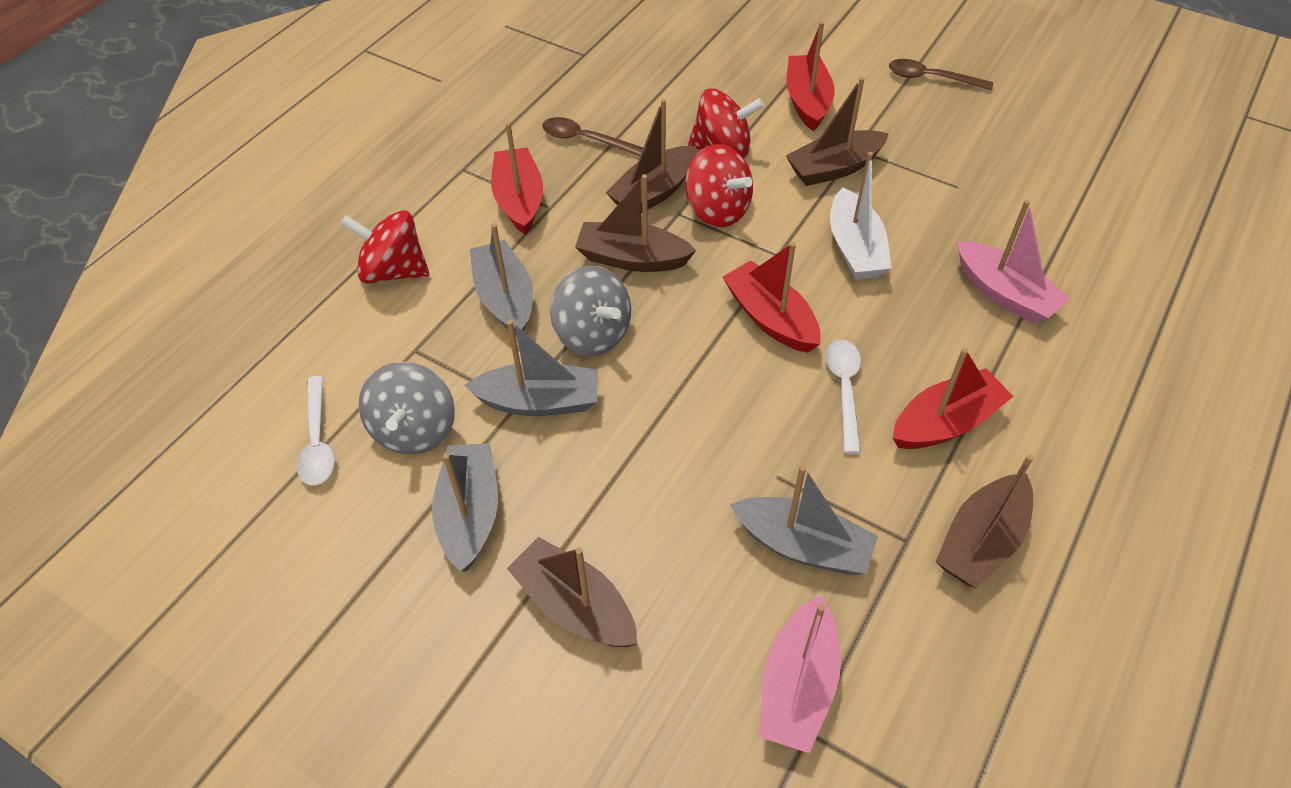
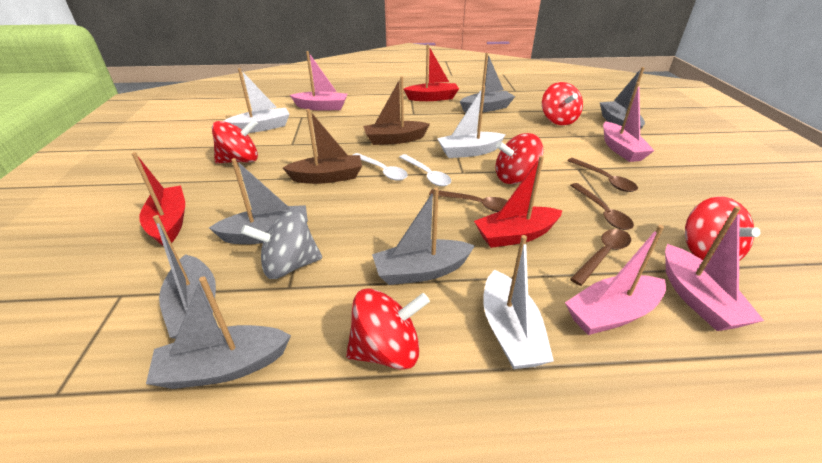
brown boat: [507,537,638,647] [575,174,696,272] [605,99,697,213] [786,77,889,186] [935,454,1034,588] = 5 -> [283,109,362,184] [363,76,430,145] = 2
brown spoon: [542,117,643,156] [889,59,993,90] = 2 -> [429,190,508,212] [567,158,638,192] [570,183,634,230] [570,229,631,286] = 4
grey boat: [432,443,498,572] [464,320,598,416] [470,223,533,335] [730,465,878,575] = 4 -> [146,276,291,389] [153,215,216,339] [209,158,308,244] [372,187,475,285] [460,53,515,112] [600,67,645,130] = 6
grey spinning top: [359,362,455,455] [550,266,631,356] = 2 -> [241,210,322,279] = 1
pink boat: [759,596,841,753] [957,200,1071,324] = 2 -> [290,51,348,111] [565,225,666,335] [603,82,655,162] [665,206,764,331] = 4
red boat: [491,122,543,235] [723,242,821,353] [786,21,835,131] [893,348,1014,449] = 4 -> [131,152,185,246] [404,44,459,101] [474,156,563,248] = 3
red spinning top: [340,210,429,284] [685,144,753,227] [688,88,764,158] = 3 -> [212,119,258,163] [346,289,430,370] [495,133,544,184] [542,82,583,126] [685,196,760,261] = 5
white boat: [830,152,892,280] = 1 -> [224,68,290,133] [437,86,506,158] [483,235,554,369] = 3

